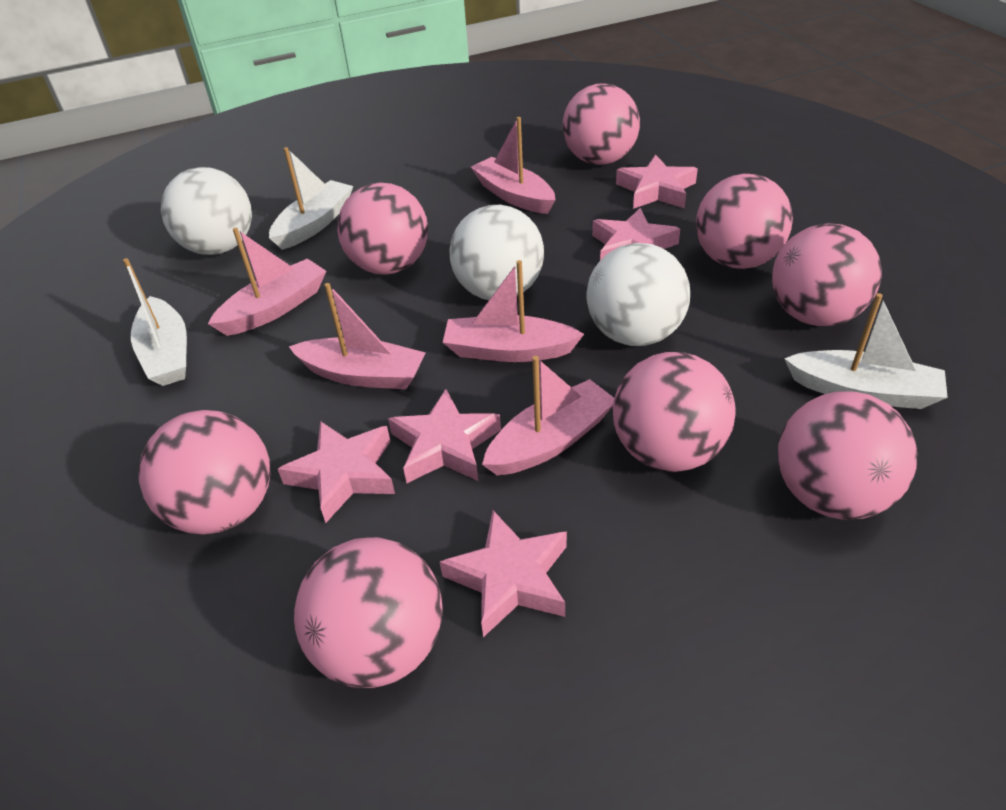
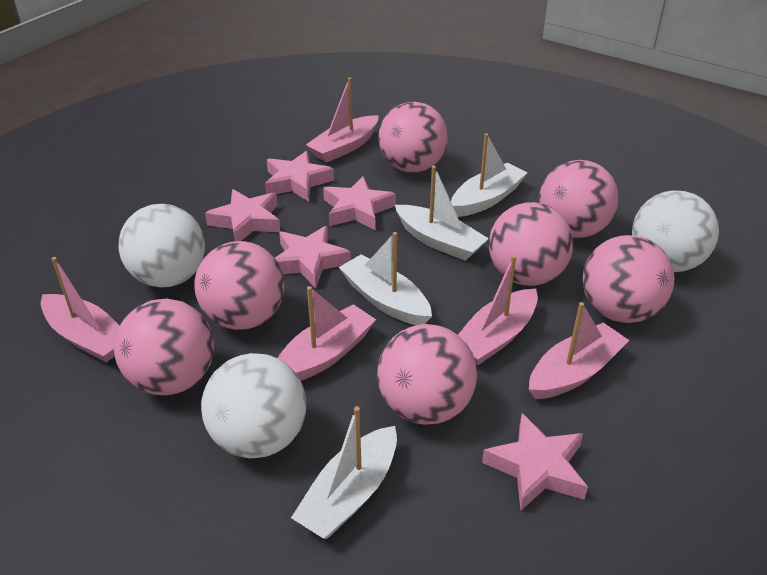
pink ball: [138,410,271,535] [294,537,443,688] [337,183,428,275] [563,83,640,165] [613,352,736,472] [696,174,793,269] [772,223,881,326] [778,391,917,520] = 8 -> [114,299,214,395] [194,241,284,330] [377,324,477,425] [378,102,448,172] [489,202,573,286] [539,160,619,238] [583,235,674,323] = 7
white boat: [123,258,187,386] [269,147,353,250] [784,293,948,409] = 3 -> [291,406,397,539] [339,232,432,325] [395,166,489,261] [451,133,527,217] = 4

